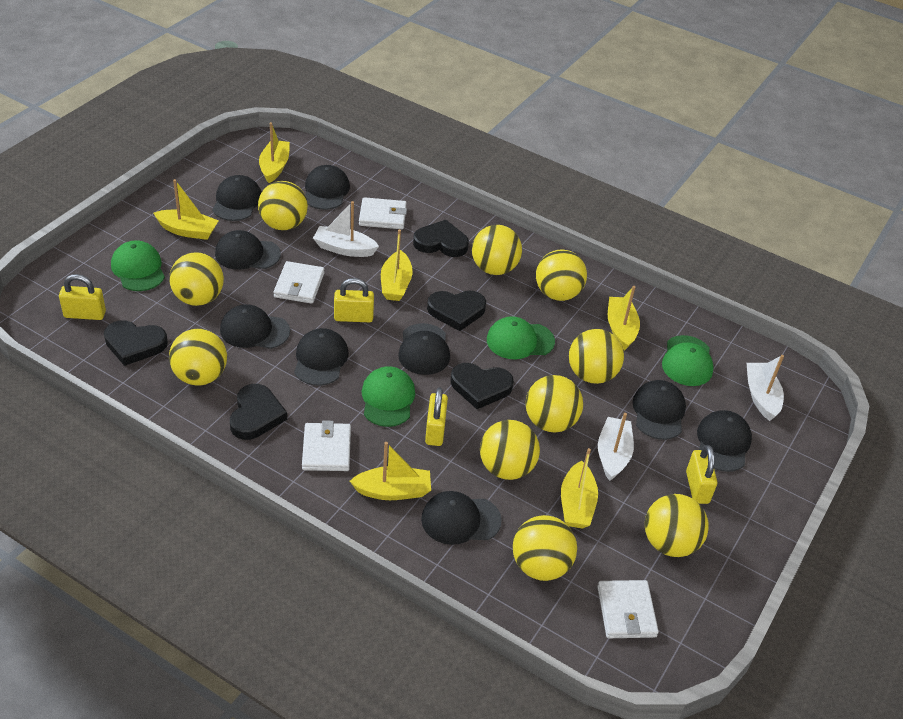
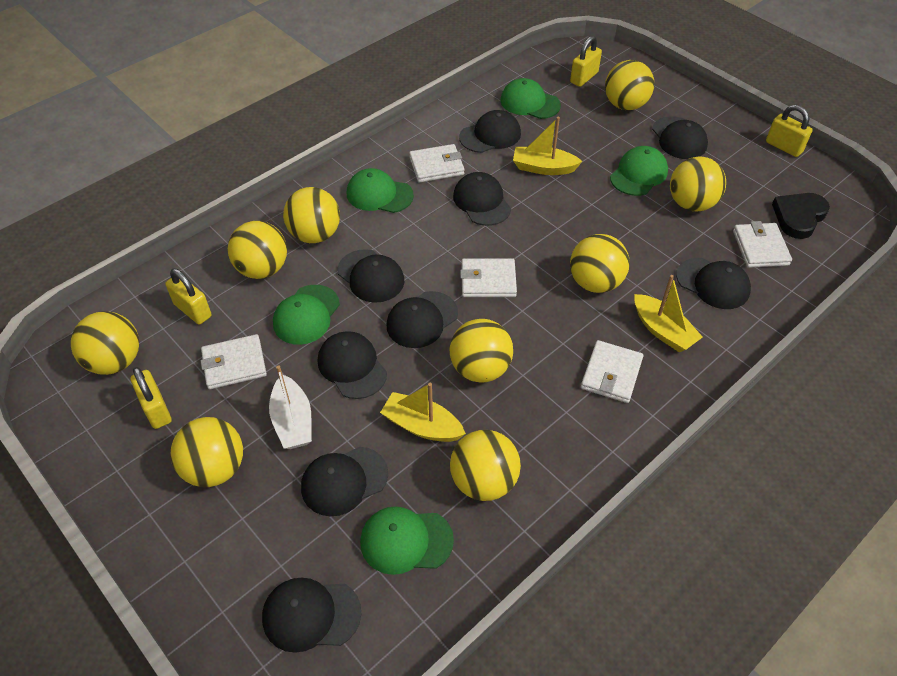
black heart: [104,321,168,366] [230,384,287,440] [413,220,469,257] [427,291,486,331] [450,363,514,409] = 5 -> [772,193,830,239] = 1
green cap: [111,240,165,291] [362,366,415,427] [487,316,555,359] [662,335,714,386] = 4 -> [273,285,340,345] [347,168,414,213] [360,506,454,575] [500,78,561,119] [610,146,668,196] = 5
white boat: [313,201,379,257] [598,413,634,481] [747,355,784,421] = 3 -> [269,366,312,449] = 1
white wallet: [273,261,324,304] [302,420,351,471] [359,197,407,229] [597,580,659,638] = 4 -> [201,334,267,389] [409,144,464,183] [460,258,517,297] [581,340,643,403] [733,221,792,268] = 5
yellow ball: [169,252,224,306] [169,329,227,386] [258,181,308,230] [472,225,522,275] [480,420,540,480] [513,515,577,581] [525,375,583,433] [536,250,587,301] [569,329,624,384] [645,494,709,557] = 10 -> [71,311,139,375] [170,417,243,487] [228,221,287,279] [283,187,340,243] [450,319,513,383] [450,430,521,501] [570,234,630,293] [605,60,654,110] [670,156,726,211] = 9
yellow boat: [153,179,219,240] [259,122,290,183] [350,442,431,500] [381,229,413,301] [561,448,598,528] [608,286,640,351] = 6 -> [380,383,466,442] [513,117,582,175] [634,275,703,352] = 3

